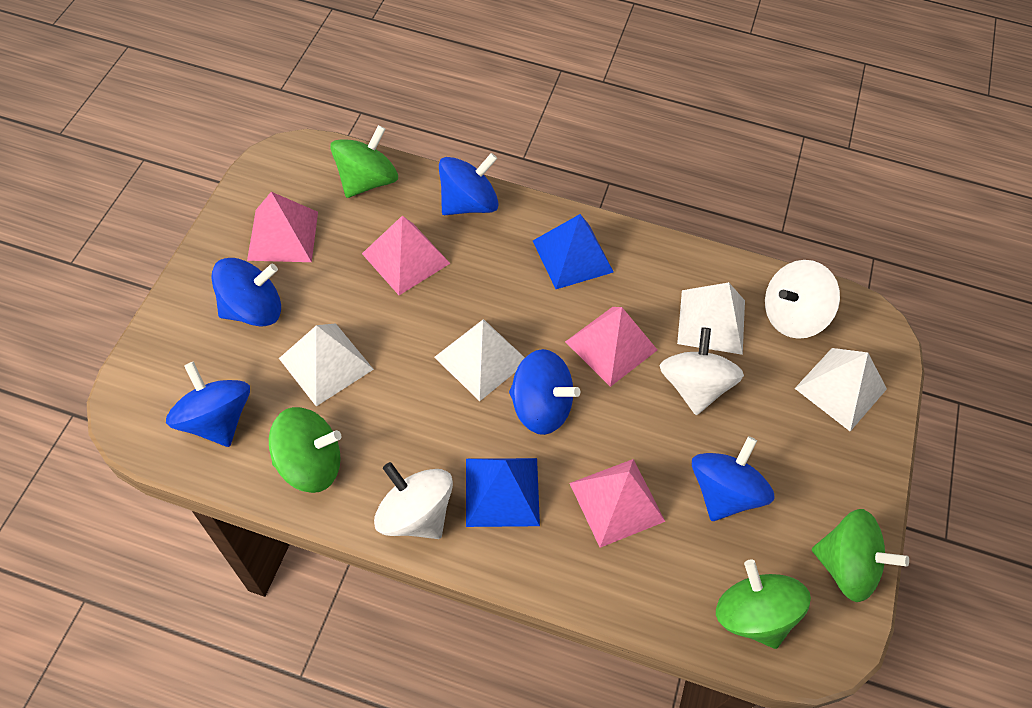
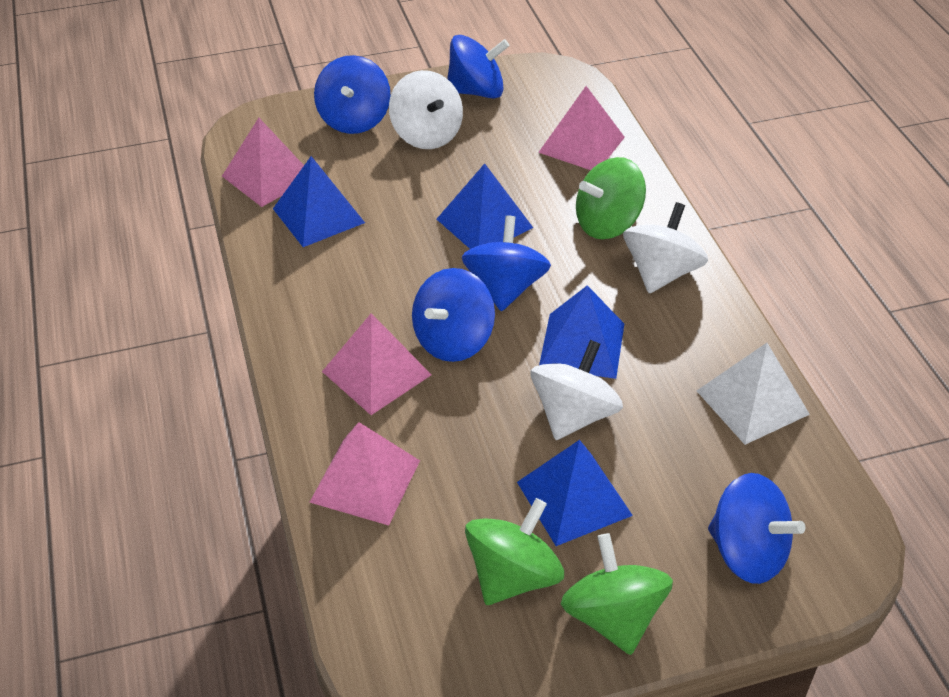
blue pyramid: [466,458,540,527] [533,214,614,289] = 2 -> [273,156,365,247] [437,163,533,249] [517,440,633,546] [539,285,624,379] = 4
green spinning top: [269,407,342,493] [330,125,398,198] [716,559,811,649] [812,509,909,602] = 4 -> [465,498,564,605] [561,533,673,655] [576,157,646,239] = 3
white pyramid: [279,323,374,406] [434,319,525,401] [677,282,745,355] [794,348,887,431] = 4 -> [697,343,810,445] = 1

